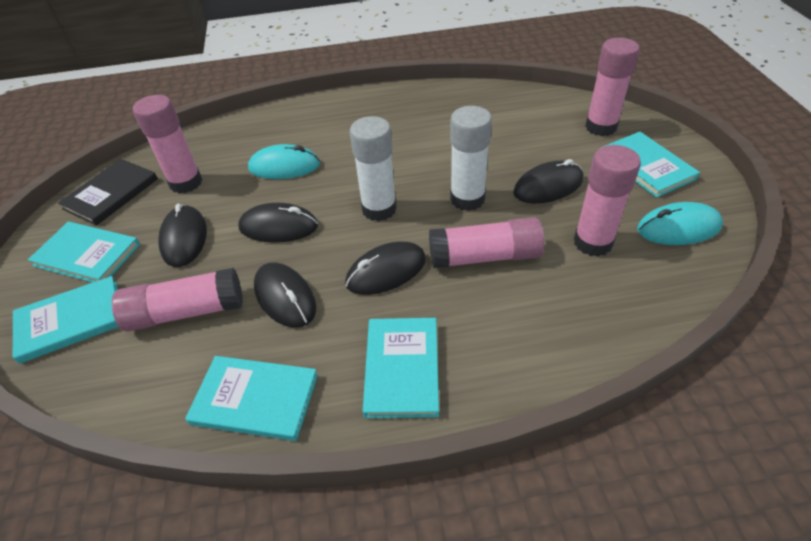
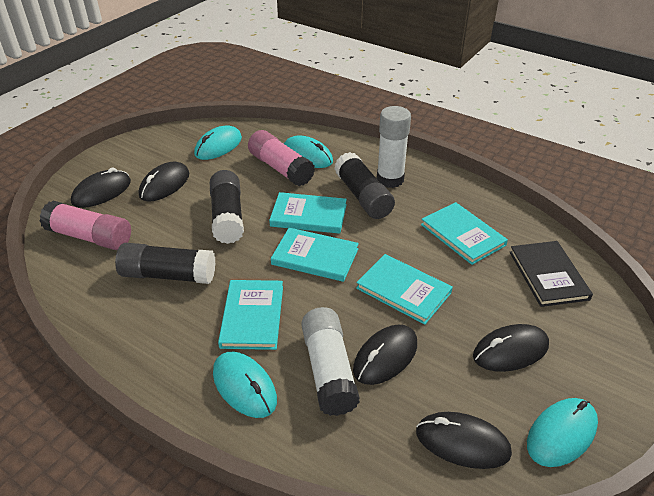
black glue stick: none = 0 -> [115,243,216,284] [210,170,244,244] [334,152,395,219] = 3
pink glue stick: [112,267,243,332] [133,95,202,194] [429,217,545,269] [574,145,641,257] [585,38,640,136] = 5 -> [40,201,131,250] [248,130,315,186] = 2
turquoise mouse: [248,144,320,179] [637,202,723,245] = 2 -> [194,125,242,160] [213,352,277,418] [284,136,333,168] [527,398,598,467] = 4

